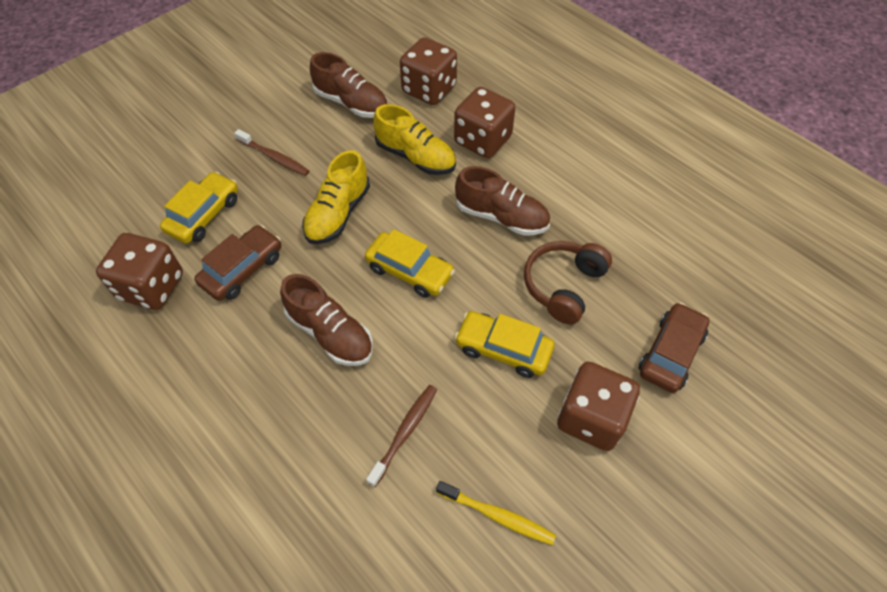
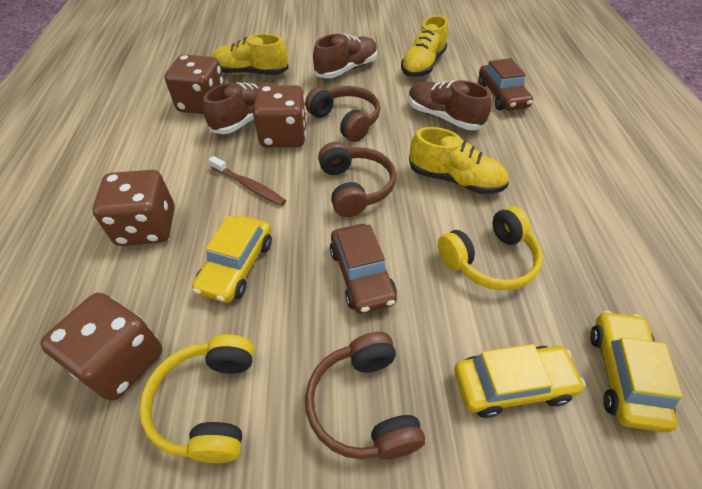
brown headphones: [524,241,612,325] = 1 -> [305,86,380,142] [305,332,425,459] [318,142,396,217] = 3
brown toothbrush: [234,129,309,176] [366,385,437,487] = 2 -> [209,156,286,206] = 1
yellow headphones: none = 0 -> [139,334,254,463] [438,206,543,290] = 2
yellow shoe: [302,150,370,244] [373,104,456,175] = 2 -> [212,34,289,75] [401,15,448,77] [409,127,509,194] = 3
yellow toothbrush: [436,481,556,545] = 1 -> none = 0

